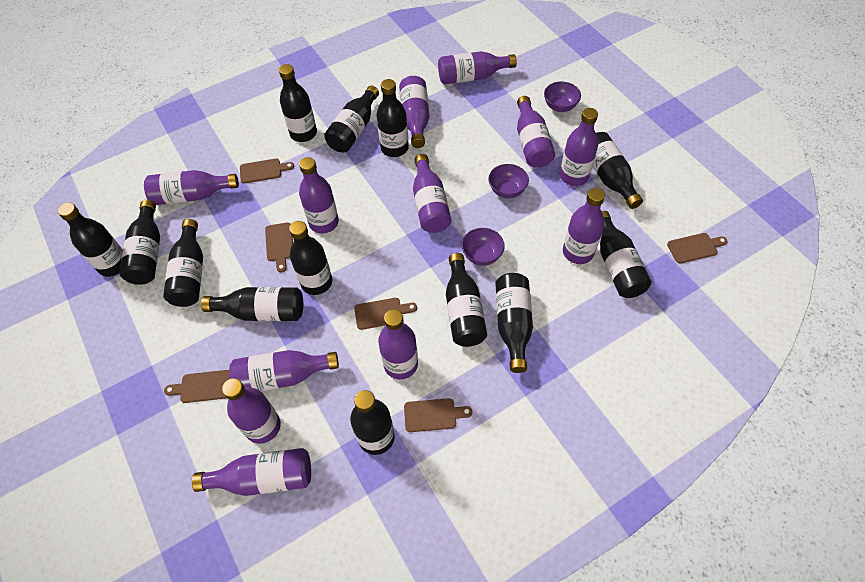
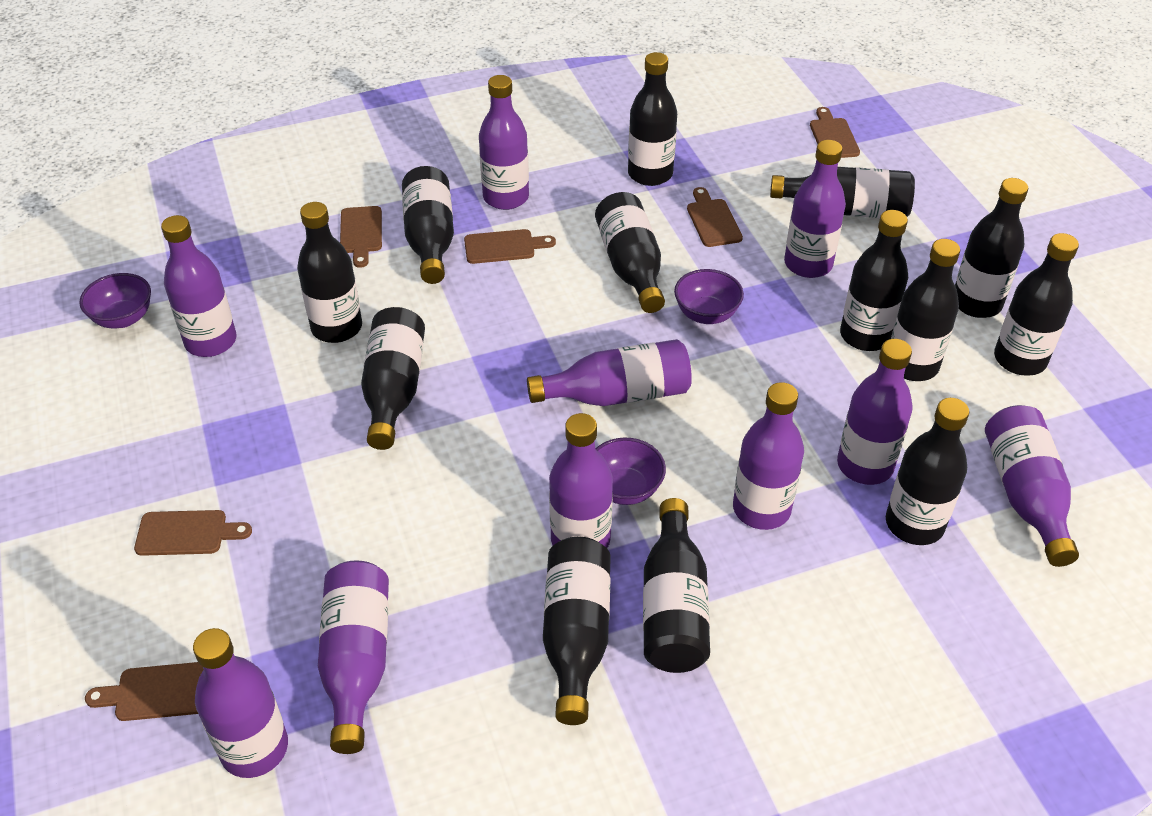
purple bottle: [144,170,239,205] [192,448,311,496] [222,378,281,444] [229,350,339,391] [299,157,339,234] [378,309,418,379] [399,76,430,148] [413,154,451,233] [438,51,517,84] [517,96,555,168] [560,108,598,186] [563,188,605,264] = 12 -> [161,215,237,357] [193,628,288,778] [318,560,389,754] [479,75,529,210] [527,339,692,406] [549,413,613,548] [733,382,804,530] [784,140,846,278] [837,339,913,485] [985,405,1079,567] = 10

